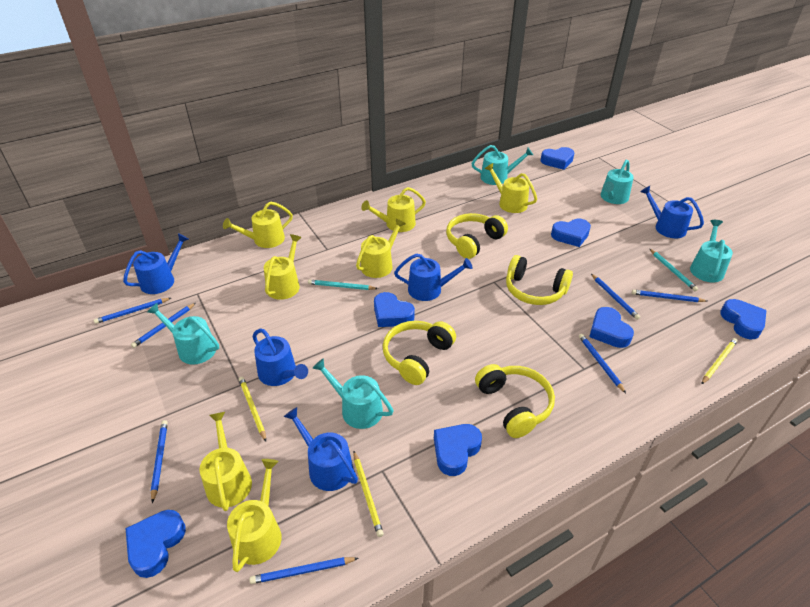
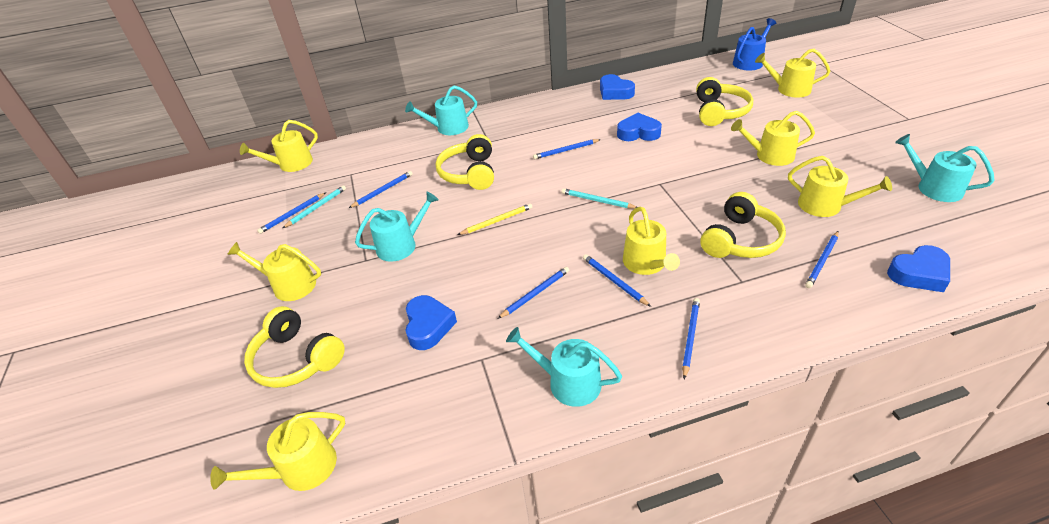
blue heart: [125,510,186,578] [374,292,415,327] [434,424,482,476] [540,147,574,170] [551,219,591,247] [589,307,634,348] [720,299,767,339] = 7 -> [405,295,457,350] [600,74,635,100] [617,113,662,141] [887,245,950,292] = 4
blue watering can: [123,233,189,294] [253,329,308,386] [284,407,358,491] [394,253,473,301] [640,186,704,238] = 5 -> [733,18,777,71] = 1
turquoise watering can: [147,303,219,365] [312,358,393,429] [471,145,533,185] [601,159,634,204] [690,220,733,282] = 5 -> [355,191,439,262] [405,86,477,135] [506,327,622,407] [895,134,995,202] = 4
yellow pencil: [239,377,266,442] [353,451,384,537] [702,338,738,384] = 3 -> [458,203,532,235] = 1

